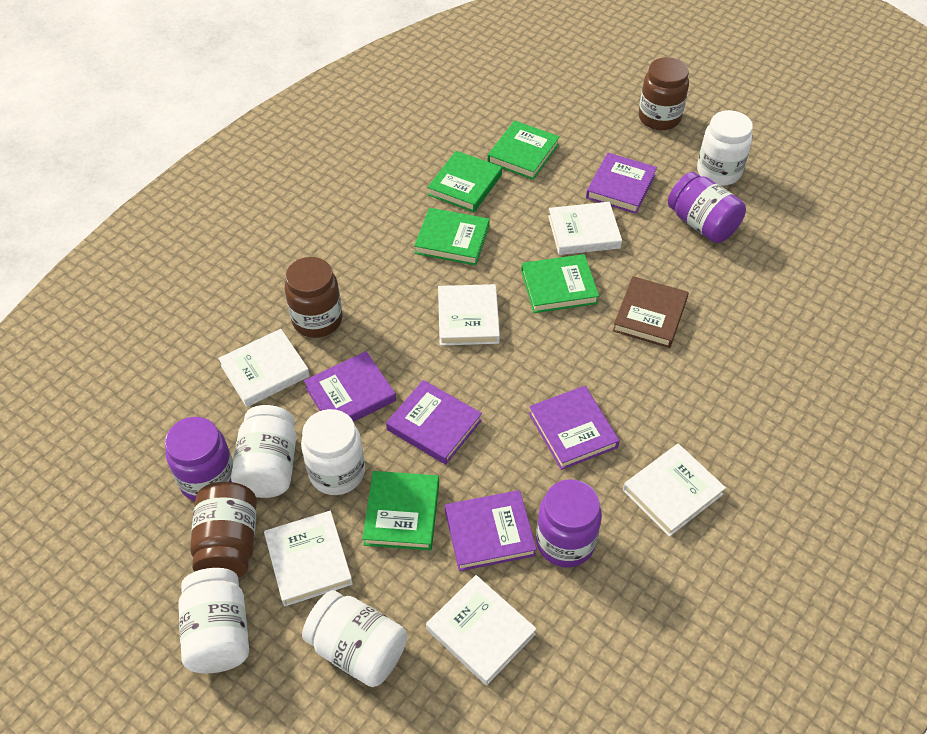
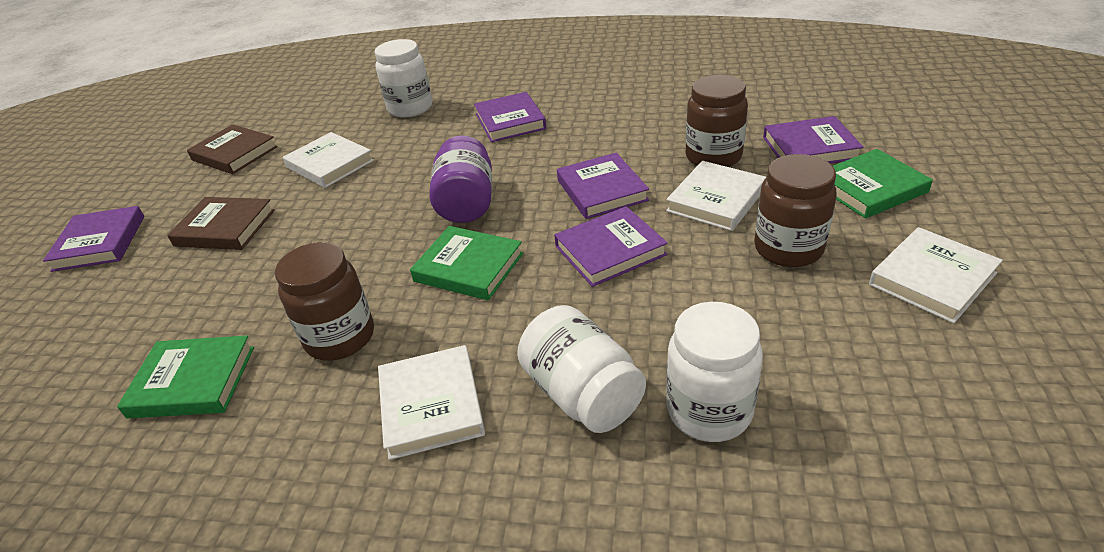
brown book: [613,276,689,348] = 1 -> [167,197,275,250] [187,124,278,174] = 2
green book: [362,471,439,551] [414,208,489,266] [427,151,502,212] [487,121,560,180] [521,254,599,313] = 5 -> [117,335,254,418] [410,226,523,300] [833,149,933,219] = 3
purple jar: [165,417,233,501] [536,479,602,567] [668,172,746,243] = 3 -> [429,135,492,223] = 1
white book: [218,329,310,407] [264,511,353,606] [426,575,537,686] [438,284,500,346] [548,202,622,255] [623,444,726,537] = 6 -> [283,132,374,188] [378,345,485,460] [666,161,766,231] [869,227,1003,323] = 4
white jar: [178,568,249,674] [231,405,296,498] [301,409,365,495] [302,590,407,687] [697,110,753,186] = 5 -> [375,39,432,118] [517,305,646,433] [666,302,763,442] = 3

